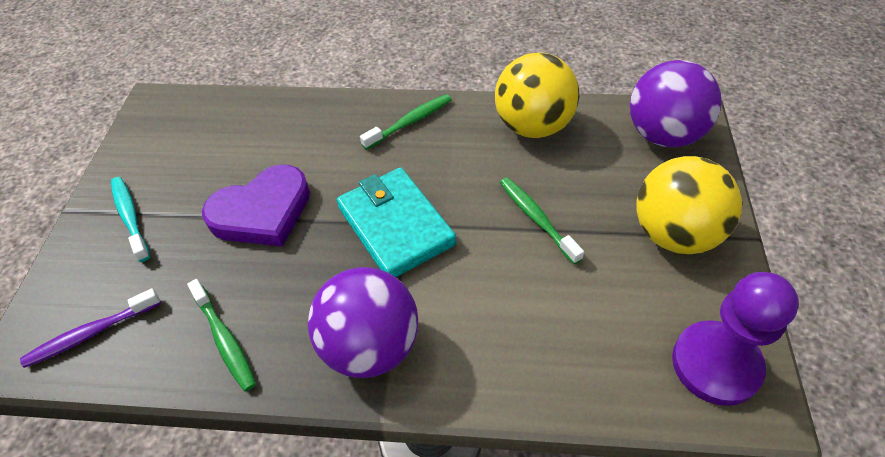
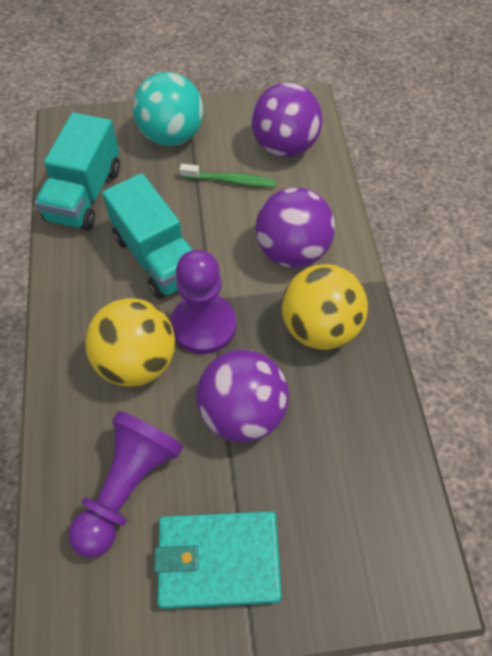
green toothbrush: [187,279,256,391] [360,94,452,150] [500,177,584,264] = 3 -> [179,164,276,187] = 1
purple ball: [308,267,418,378] [630,60,721,148] = 2 -> [196,350,289,443] [251,82,322,157] [255,187,335,268] = 3
purple heart: [202,165,310,247] = 1 -> none = 0
purple pawn: [672,272,799,406] = 1 -> [68,411,183,558] [171,250,236,354] = 2
purple toothbrush: [20,288,161,368] = 1 -> none = 0
turquoise ball: none = 0 -> [133,72,204,146] = 1
turquoise toothbrush: [111,177,150,262] = 1 -> none = 0
turquoise truck: none = 0 -> [35,112,120,231] [102,173,193,299] = 2

